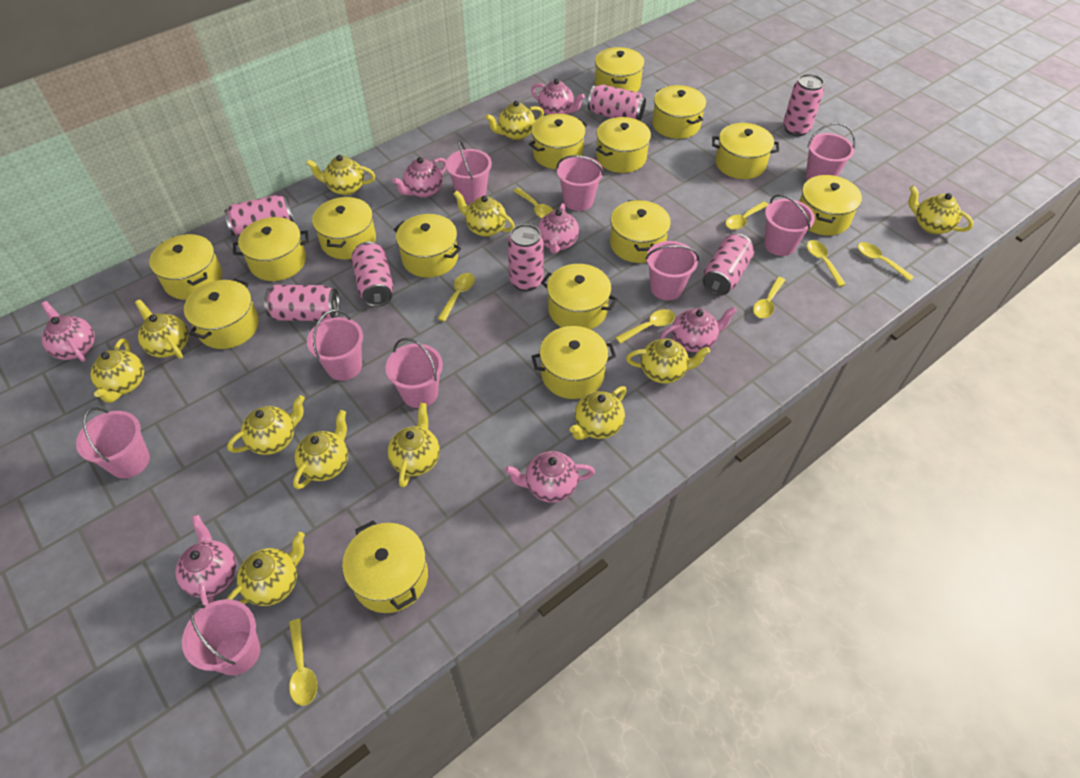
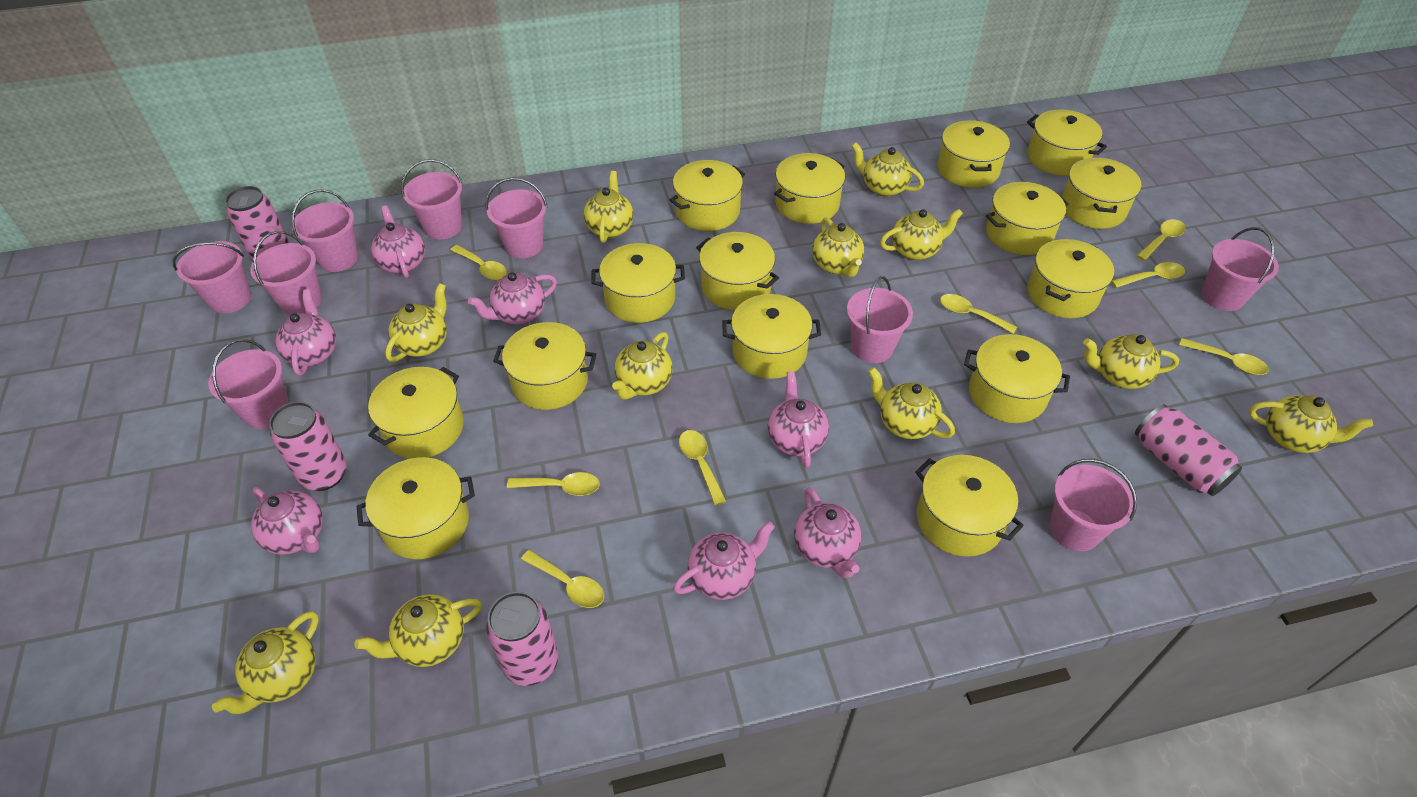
pink can: [224,195,294,237] [264,285,340,321] [352,242,394,307] [508,224,544,291] [588,84,646,121] [702,234,754,296] [783,74,824,136] = 7 -> [225,186,290,262] [269,402,347,491] [486,592,558,686] [1135,404,1242,496] = 4
yellow teapot: [90,338,144,403] [135,299,189,359] [227,395,305,455] [227,532,305,606] [293,410,348,489] [306,155,375,195] [388,403,440,487] [454,191,515,237] [485,100,544,140] [570,386,627,440] [626,339,710,384] [909,186,974,234] = 12 -> [212,611,319,714] [354,594,482,667] [385,283,447,362] [584,171,633,243] [612,332,673,400] [812,217,864,278] [852,142,924,197] [868,367,955,439] [880,209,963,260] [1083,334,1179,389] [1249,395,1373,453] = 11

